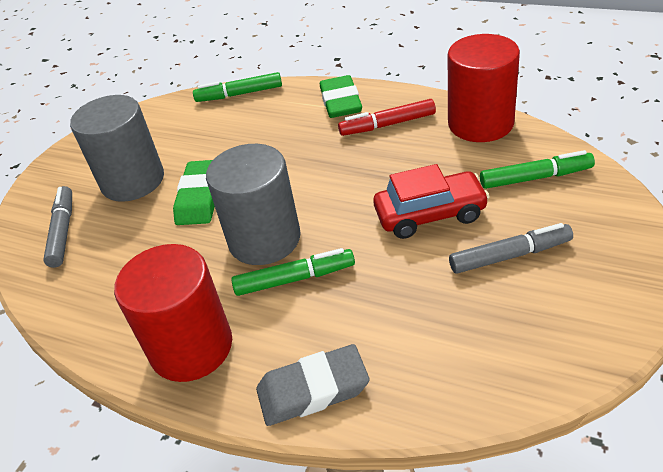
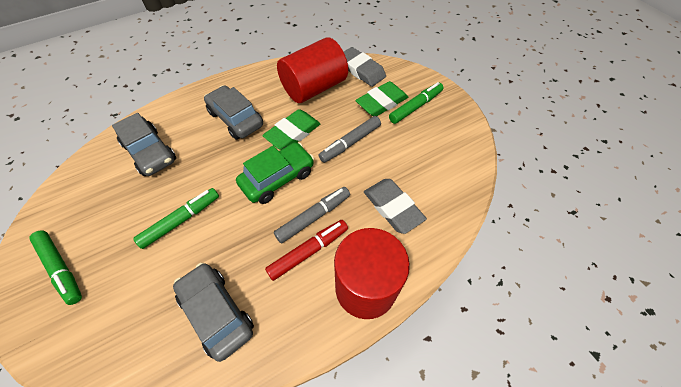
green car: none = 0 -> [236,142,314,204] = 1
grey car: none = 0 -> [112,113,176,176] [173,263,254,362] [204,85,263,140] = 3
grey cylinder: [70,95,164,202] [206,144,301,265] = 2 -> none = 0
grey eraser: [256,344,369,426] = 1 -> [344,47,386,87] [364,179,427,234] = 2
red car: [373,164,490,239] = 1 -> none = 0

